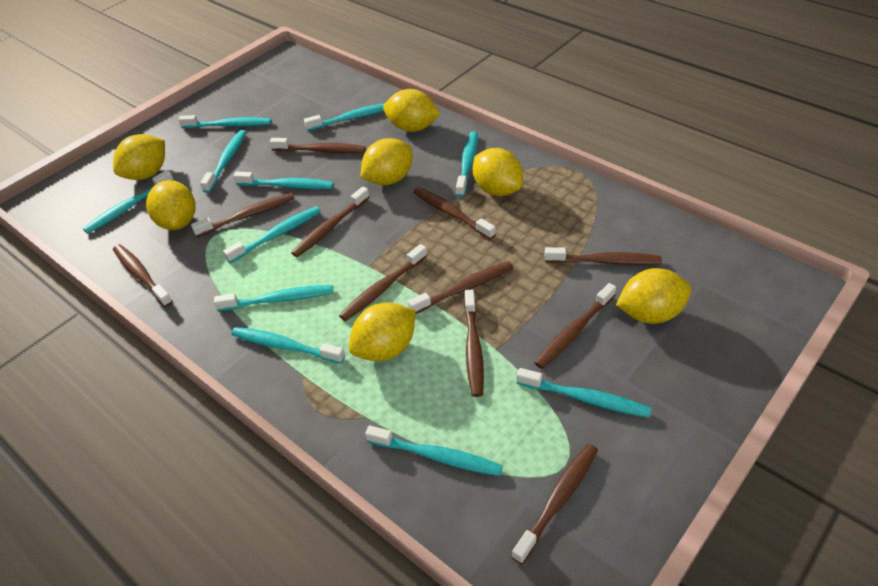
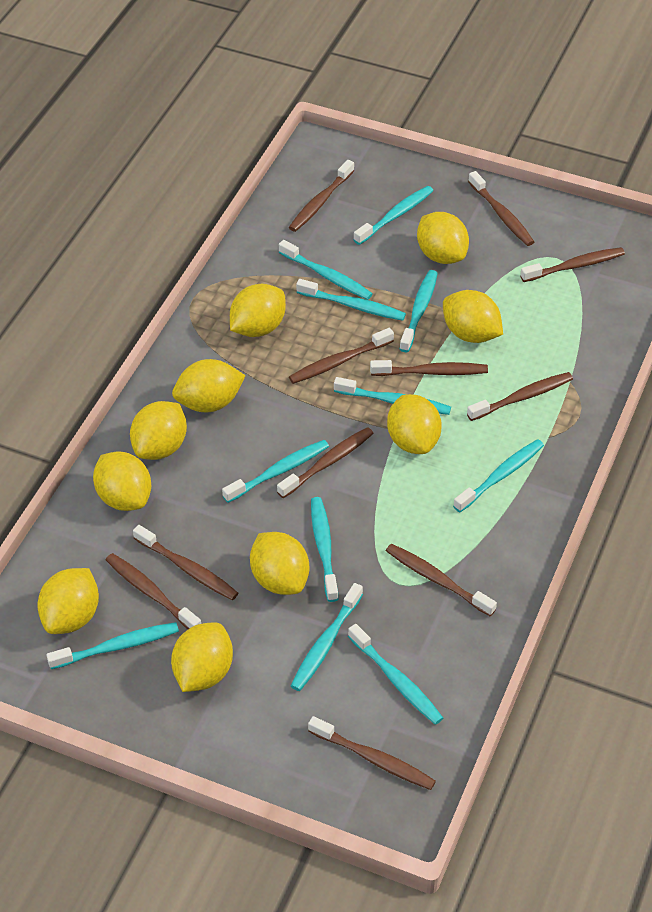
yellow lemon: [113,134,165,180] [146,180,195,230] [349,303,416,361] [360,138,413,185] [383,89,441,132] [473,148,523,196] [616,268,692,324] = 7 -> [37,568,99,634] [93,451,151,511] [130,401,187,460] [171,622,233,692] [172,359,246,413] [230,284,286,337] [250,532,309,595] [387,394,442,454] [417,212,469,264] [443,290,503,343] = 10

